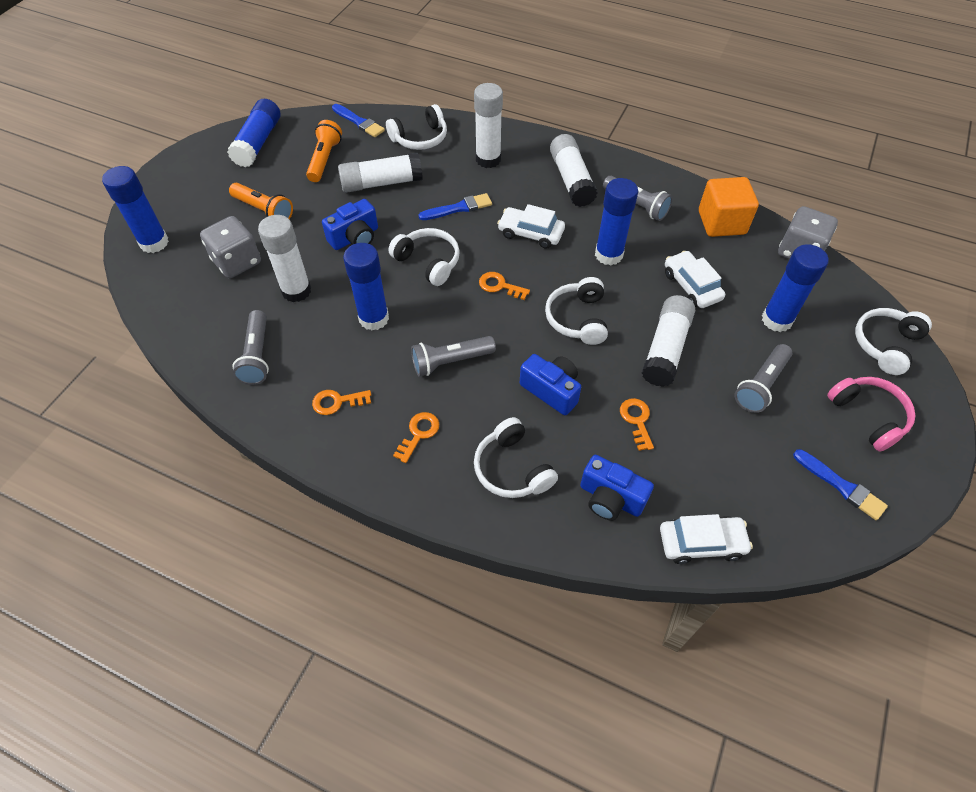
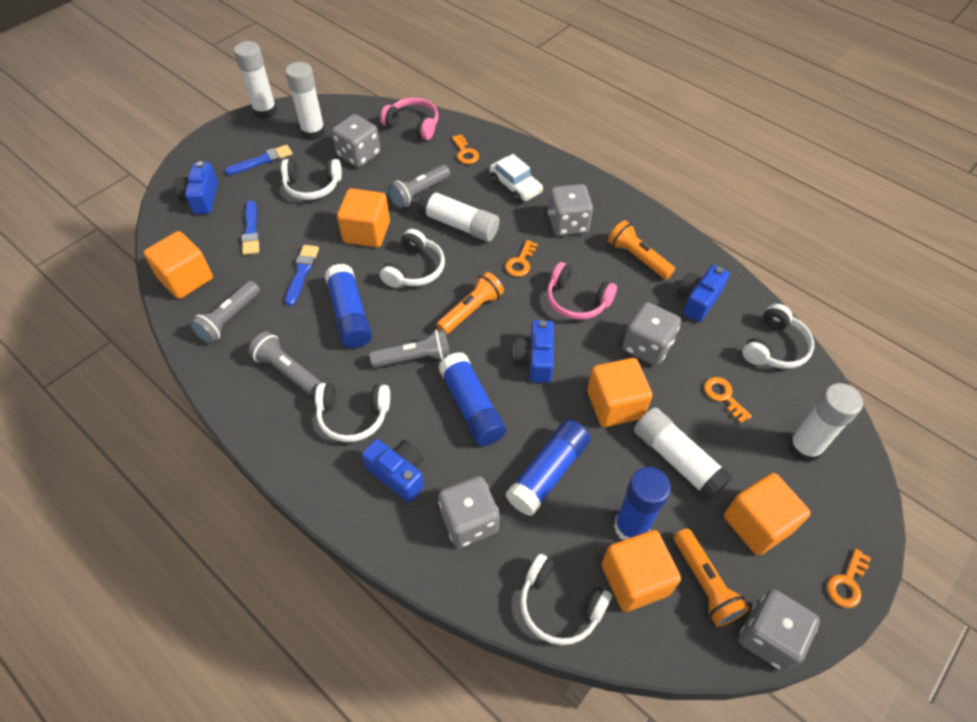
blue camera: [322,199,378,250] [520,354,581,415] [580,455,654,521] = 3 -> [175,161,218,214] [362,439,424,502] [513,320,554,383] [678,265,730,322] = 4
blue glue stick: [102,166,169,253] [227,99,280,168] [343,243,389,330] [595,178,638,265] [762,244,828,332] = 5 -> [325,264,372,348] [438,352,506,446] [506,419,591,516] [614,467,671,540] = 4
grey dice: [200,216,261,278] [778,206,838,259] = 2 -> [332,114,381,168] [438,476,500,548] [548,184,593,236] [623,302,681,366] [739,589,820,671] = 5
orange cube: [699,177,759,237] = 1 -> [143,231,213,299] [337,188,390,247] [587,358,652,427] [602,530,681,612] [724,473,811,555] = 5
orange flashlight: [229,183,293,219] [306,120,342,182] = 2 -> [436,272,504,335] [608,220,675,279] [674,528,749,627] = 3
pink headphones: [827,377,916,452] = 1 -> [380,97,439,140] [547,262,617,320] = 2
white car: [497,204,565,249] [660,514,753,564] [665,251,725,308] = 3 -> [490,154,543,202] = 1

